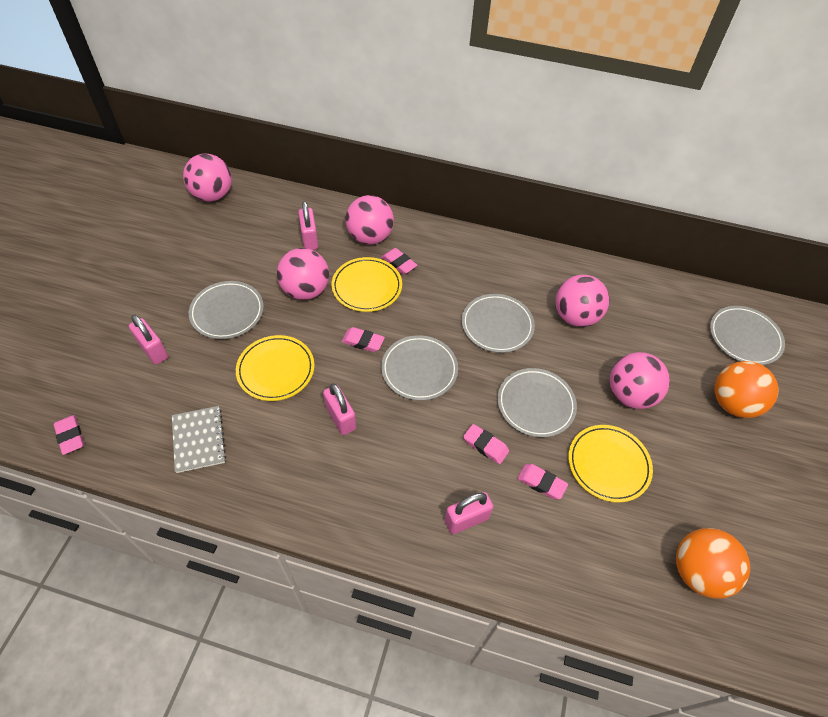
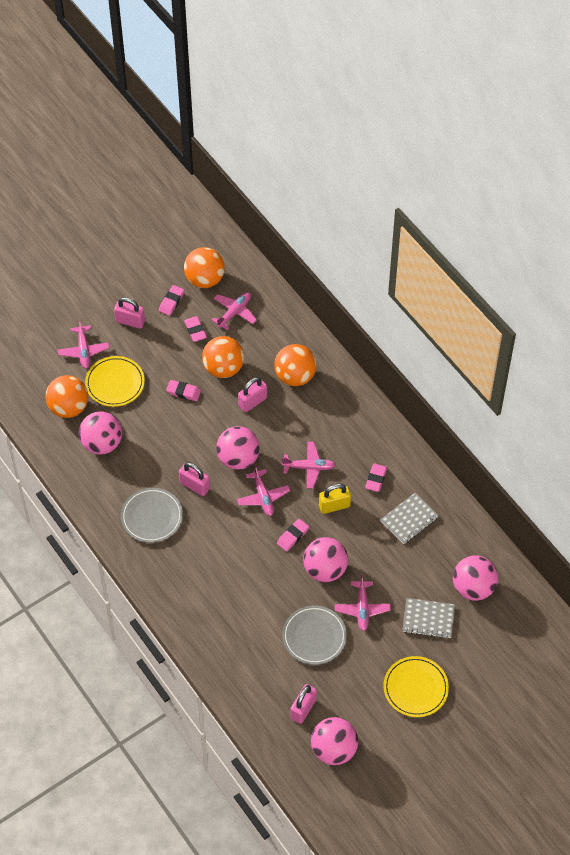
grey notebook: [172,406,226,473] = 1 -> [380,493,439,544] [402,598,455,638] = 2
grey plate: [189,281,264,339] [381,335,458,401] [462,294,535,353] [497,368,577,438] [710,306,785,365] = 5 -> [121,488,183,543] [282,605,347,665] = 2
orange ball: [676,528,750,599] [714,361,779,418] = 2 -> [45,375,88,418] [184,247,225,288] [202,336,244,378] [274,344,316,386] = 4
pink plane: none = 0 -> [58,319,109,369] [211,292,257,330] [237,464,290,516] [282,442,336,489] [335,574,391,631] = 5
yellow padlock: none = 0 -> [319,484,351,514] = 1
yellow plate: [236,335,315,401] [332,257,402,312] [568,425,653,503] = 3 -> [85,356,145,407] [383,656,449,717] = 2

